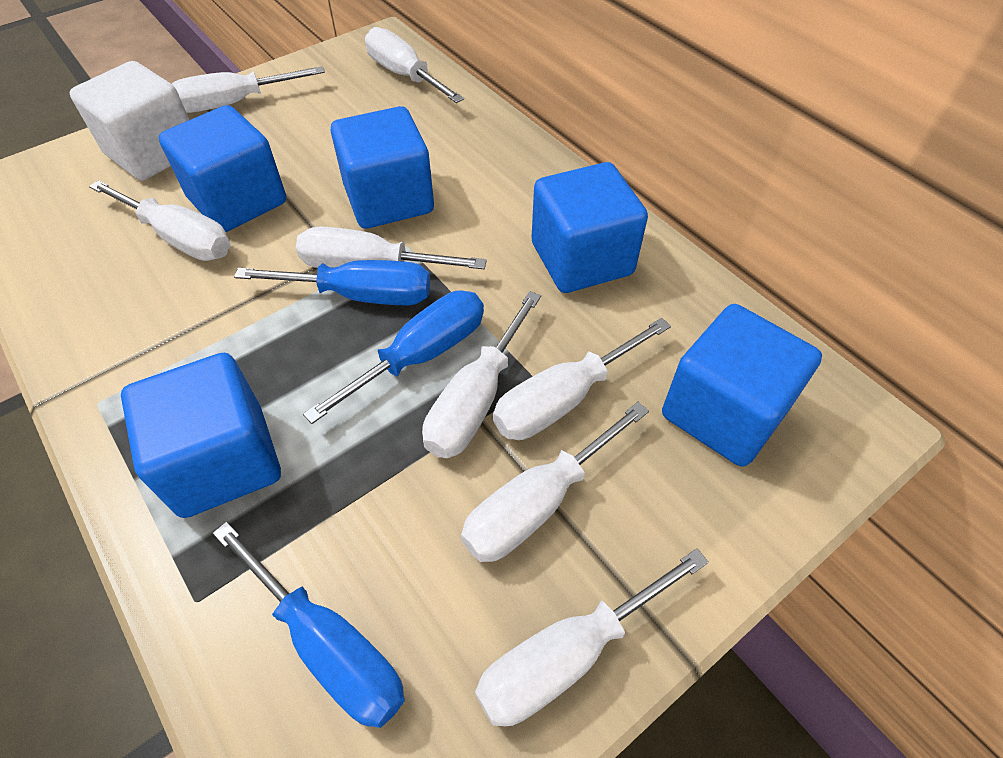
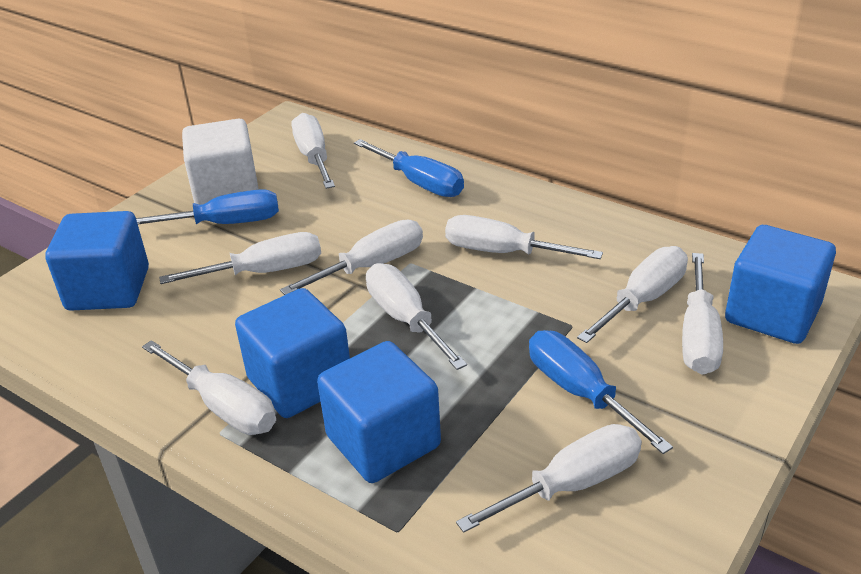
blue cube: [121,353,281,518] [159,105,286,232] [331,106,434,229] [531,162,648,293] [662,304,822,467] = 5 -> [45,211,149,311] [235,288,350,418] [317,341,441,483] [725,225,836,344] = 4
white screwdriver: [89,180,231,261] [172,66,325,113] [296,226,487,269] [365,27,464,103] [422,291,541,458] [461,402,649,562] [475,548,709,726] [493,318,671,440] = 8 -> [142,340,276,435] [159,232,321,284] [280,220,423,295] [292,113,335,189] [366,263,467,370] [445,215,603,259] [456,424,642,533] [577,246,688,343] [682,253,723,375] = 9

